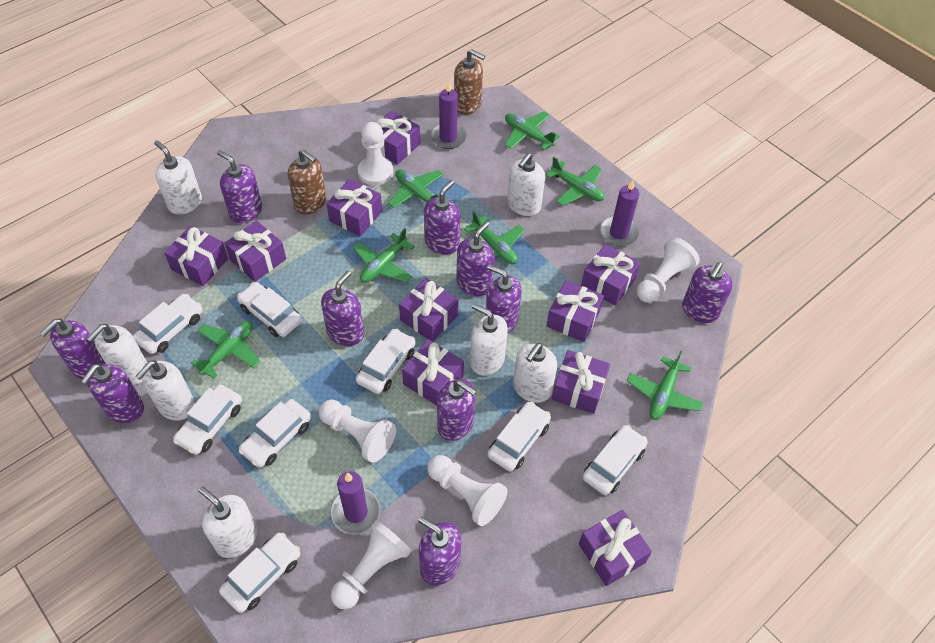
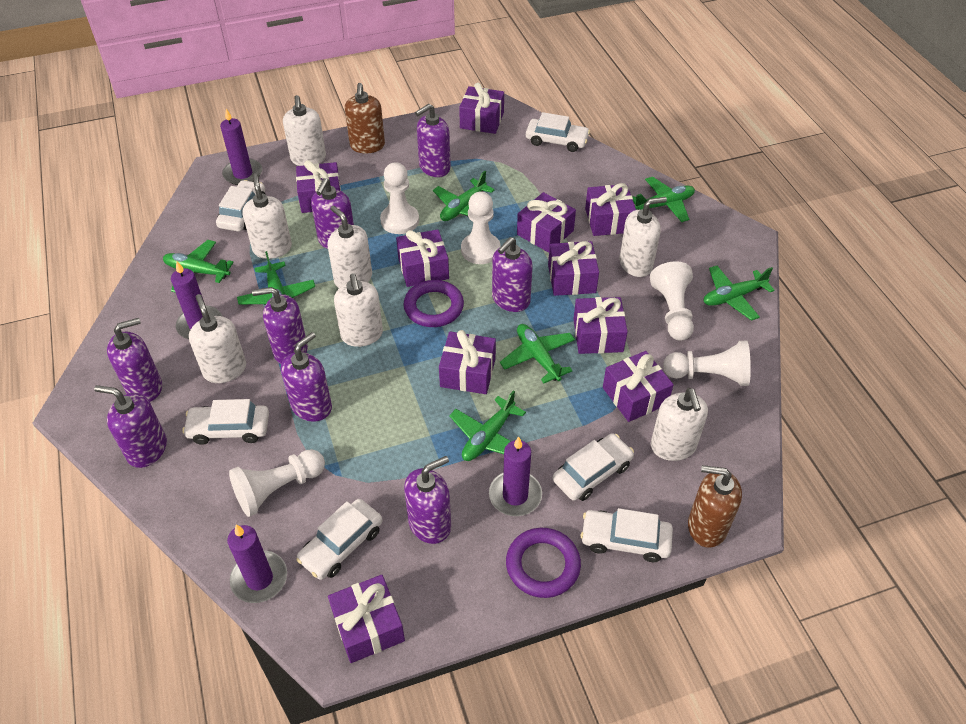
purple candle: [331,471,380,534] [430,81,467,149] [600,180,640,247] = 3 -> [171,261,222,339] [220,109,262,185] [227,524,287,603] [489,437,542,516] = 4
purple ring: none = 0 -> [403,280,464,327] [506,528,581,598] = 2
purple soap dispenser: [40,319,106,379] [81,364,144,423] [217,150,262,223] [321,270,364,346] [418,516,461,586] [424,180,460,255] [437,379,477,441] [456,221,495,296] [485,265,522,333] [682,262,733,323] = 10 -> [94,385,167,468] [107,318,162,402] [252,287,308,364] [281,332,332,422] [311,178,354,249] [404,456,451,544] [415,104,451,177] [492,237,533,312] = 8
white car: [133,294,202,354] [173,384,242,455] [219,532,300,613] [237,282,302,337] [239,399,311,468] [356,328,416,394] [487,401,551,472] [583,425,648,495] = 8 -> [182,399,269,445] [216,180,266,232] [296,499,383,580] [526,112,590,152] [553,433,634,501] [581,508,673,562] = 6

